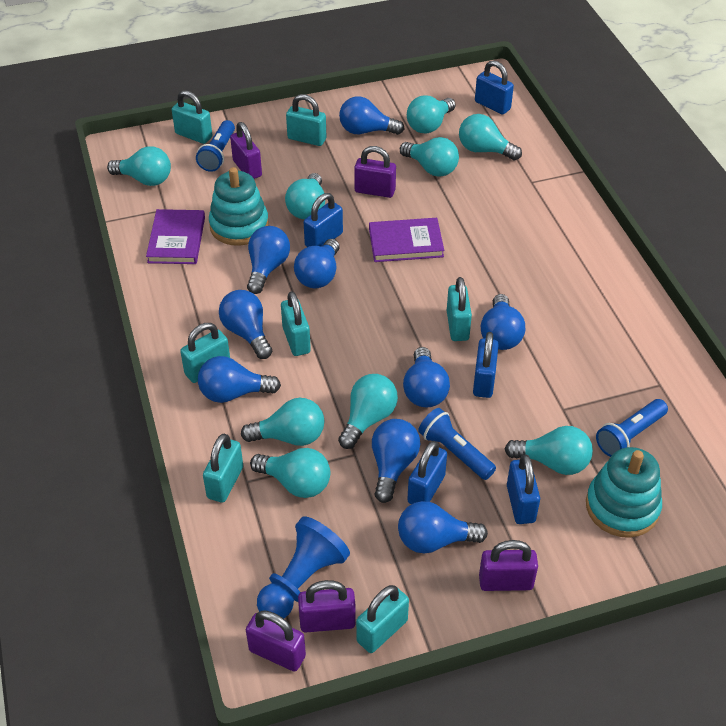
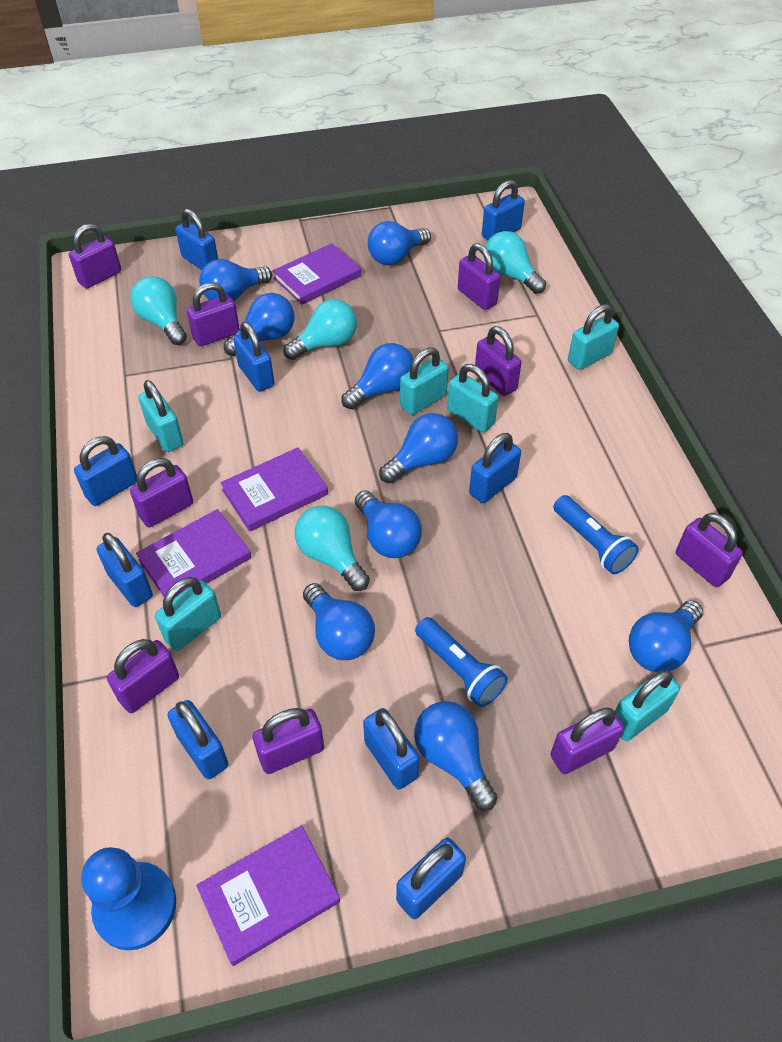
blue flashlight: [196,120,235,172] [418,408,496,480] [596,399,668,457] = 3 -> [415,617,508,707] [553,495,639,574] = 2
blue padlock: [304,193,343,247] [407,441,447,504] [473,332,499,398] [475,60,514,115] [507,454,540,524] = 5 -> [74,436,137,506] [97,533,153,607] [167,700,229,779] [176,209,218,270] [233,322,274,392] [363,708,420,790] [396,838,466,919] [469,433,521,503] [482,180,525,240] = 9
purple book: [146,209,205,264] [369,218,444,262] = 2 -> [136,509,252,597] [196,826,340,966] [220,447,328,532] [273,243,361,305] = 4
purple padlock: [230,122,262,179] [246,610,306,671] [298,580,356,632] [354,146,396,198] [479,540,538,591] = 5 -> [69,224,121,289] [107,639,179,713] [130,458,193,527] [187,282,240,346] [253,708,324,774] [458,243,500,310] [475,326,522,396] [550,707,624,774] [676,513,743,587] = 9
turquoise light bulb: [107,146,171,186] [241,398,324,446] [250,448,330,498] [285,173,325,219] [338,374,398,449] [400,137,459,177] [407,96,456,133] [459,114,522,161] [505,426,593,475] = 9 -> [130,276,187,345] [284,299,357,360] [295,506,370,591] [484,231,546,294] = 4
turquoise padlock: [172,90,212,144] [180,323,230,383] [203,433,243,503] [281,291,311,356] [286,94,326,146] [356,585,409,653] [447,277,472,341] = 7 -> [138,380,184,452] [155,577,221,651] [400,347,449,415] [447,364,498,432] [568,304,619,370] [615,670,680,741] = 6
turquoise stacking toy: [209,167,269,246] [586,447,662,538] = 2 -> none = 0

